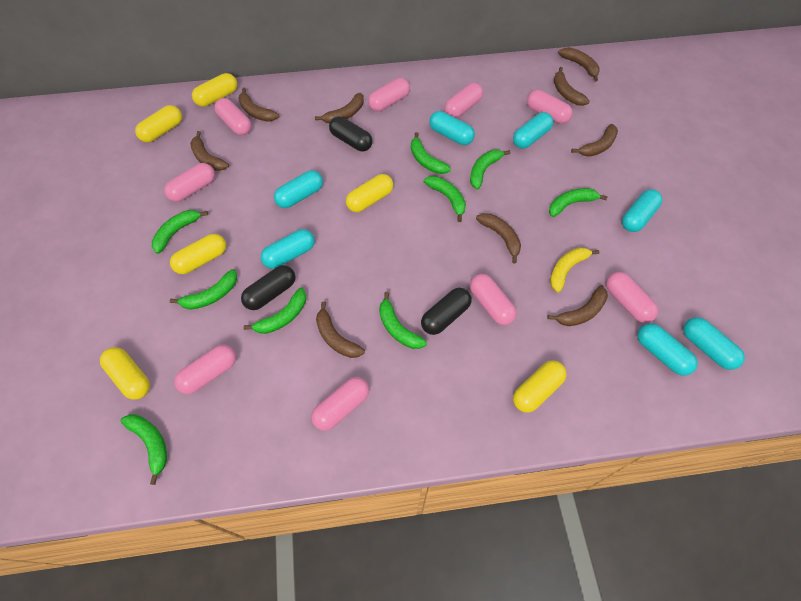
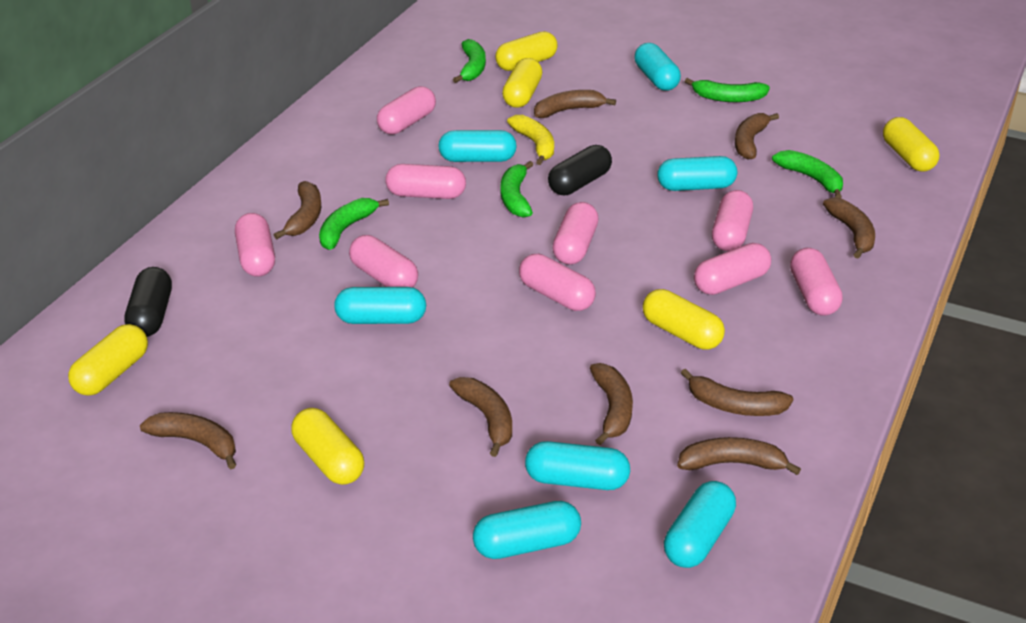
black capsule: [241,265,296,310] [329,116,373,151] [421,288,472,335] = 3 -> [125,267,172,337] [548,145,612,195] = 2
green banana: [120,414,167,485] [152,210,208,254] [170,269,237,310] [244,287,306,334] [379,292,427,349] [411,132,451,174] [424,176,466,222] [470,150,511,189] [549,188,608,217] = 9 -> [319,198,389,250] [453,39,486,83] [501,161,533,218] [685,78,770,102] [772,150,843,198] = 5

